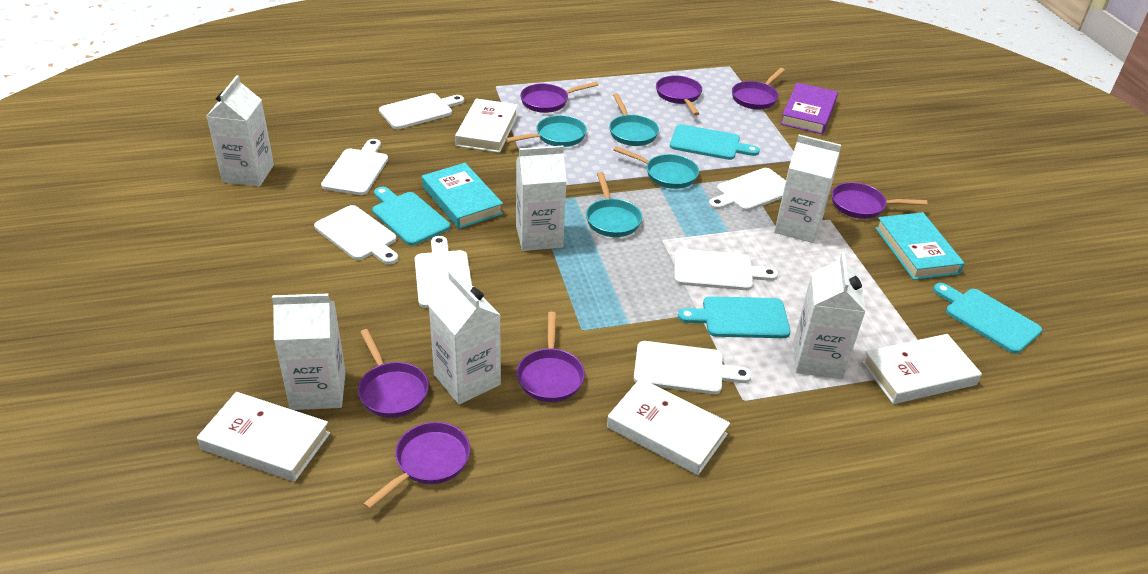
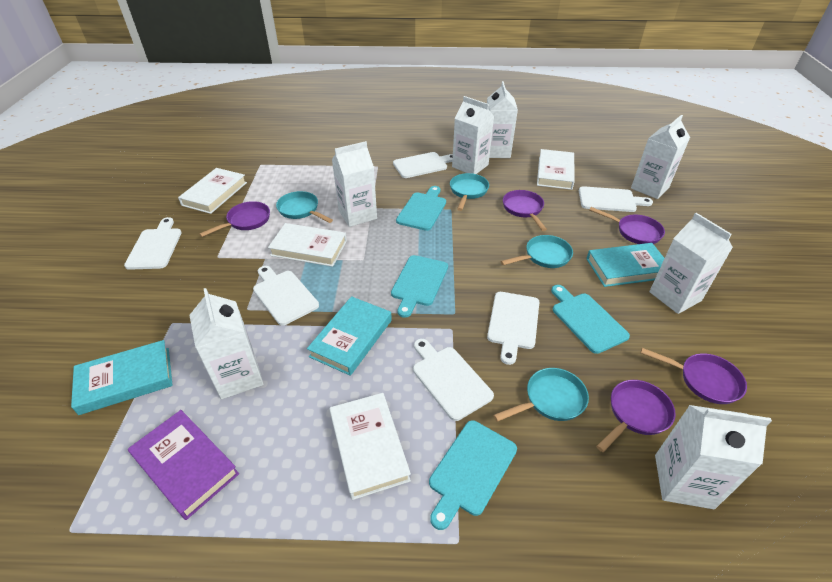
purple pan: [358,329,429,418] [363,422,471,510] [517,312,585,402] [520,81,599,113] [656,75,702,116] [732,68,785,110] [832,182,928,219] = 7 -> [199,201,270,237] [503,190,547,231] [590,207,665,244] [596,380,676,452] [640,348,747,404] = 5
turquoise book: [422,163,503,229] [875,212,965,280] = 2 -> [71,340,173,415] [307,296,392,376] [586,243,664,287] = 3
white carton: [207,75,274,186] [272,294,346,410] [429,271,501,405] [516,145,567,251] [774,135,841,243] [794,252,866,379] = 6 -> [189,288,263,399] [332,141,377,227] [452,96,494,174] [487,81,518,158] [631,115,690,199] [649,213,733,314] [655,405,772,509] = 7
white cutting board: [314,205,398,264] [321,139,388,195] [379,93,464,129] [415,236,472,308] [634,341,752,394] [674,249,778,290] [709,168,786,211] = 7 -> [124,217,182,270] [253,266,319,325] [393,152,453,178] [413,339,494,421] [487,292,539,365] [579,186,653,212] = 6

